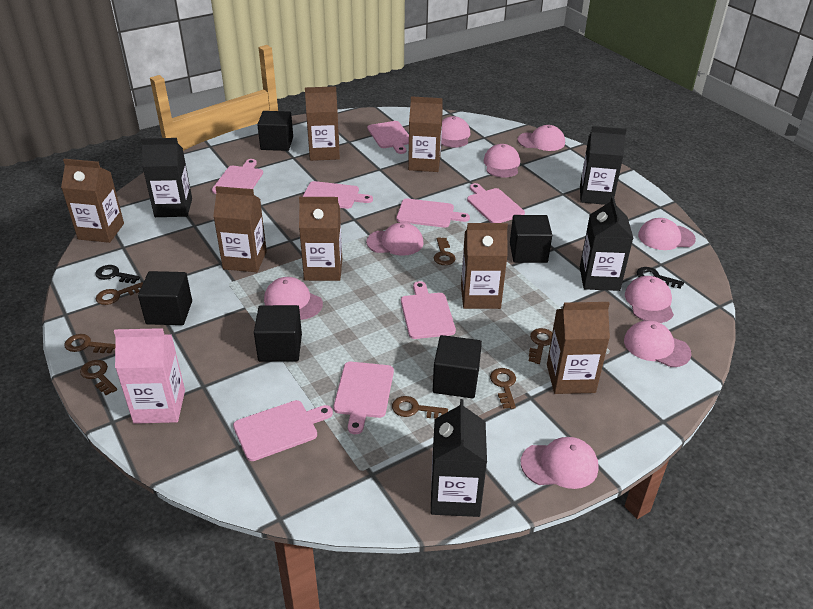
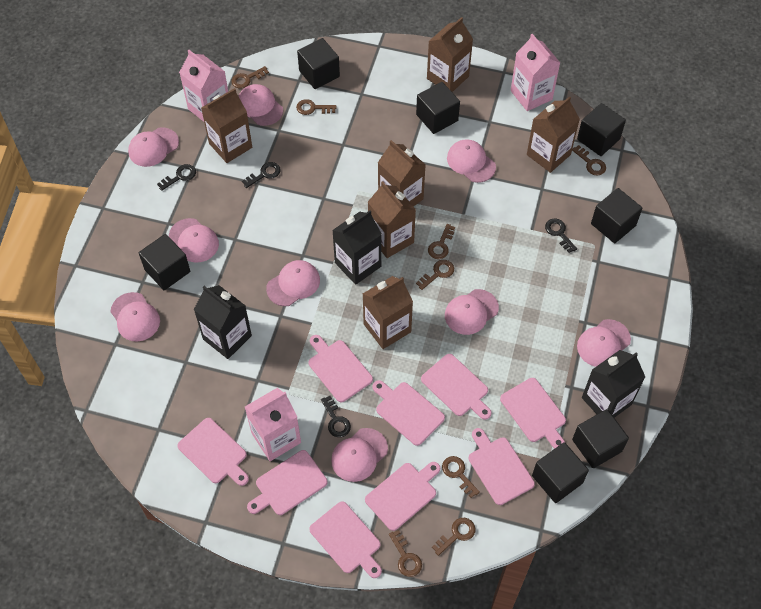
black carton: [141,138,192,217] [431,399,487,517] [580,126,627,205] [580,196,633,291] = 4 -> [194,285,252,359] [332,210,382,285] [582,350,645,418] = 3
black cube: [138,271,192,325] [254,305,302,362] [257,111,293,151] [433,335,482,398] [510,215,552,263] = 5 -> [139,234,190,290] [297,38,340,89] [416,82,460,134] [532,442,589,503] [572,409,629,468] [577,103,626,156] [591,188,642,243] = 7
black key: [95,265,140,284] [637,267,684,289] = 2 -> [157,164,196,191] [242,162,281,188] [321,396,351,437] [545,219,577,253] = 4
brown carton: [61,159,124,243] [213,186,267,272] [299,197,342,281] [305,86,340,161] [408,96,443,172] [461,223,508,309] [547,302,610,394] = 7 -> [201,88,252,163] [363,276,413,349] [368,181,416,258] [378,140,425,207] [427,17,473,92] [527,96,580,173] = 6
brown key: [64,334,115,353] [80,360,117,395] [96,282,143,305] [392,396,448,418] [434,237,456,265] [490,368,516,409] [529,328,552,364] = 7 -> [231,66,269,89] [296,99,337,115] [389,530,422,577] [416,260,454,290] [428,224,455,259] [432,518,476,556] [442,456,480,498] [572,145,606,175] = 8
pink carton: [114,328,185,424] = 1 -> [179,50,228,122] [245,387,301,461] [511,34,560,111] = 3
pink cutting board: [212,159,263,194] [233,400,333,461] [303,181,373,209] [333,362,394,434] [367,121,409,154] [396,198,470,228] [401,281,456,339] [467,183,525,223] = 8 -> [177,418,249,486] [247,450,327,515] [308,335,373,402] [309,501,382,578] [365,462,440,531] [373,380,445,446] [421,354,492,420] [469,428,535,505] [500,378,566,449] = 9

